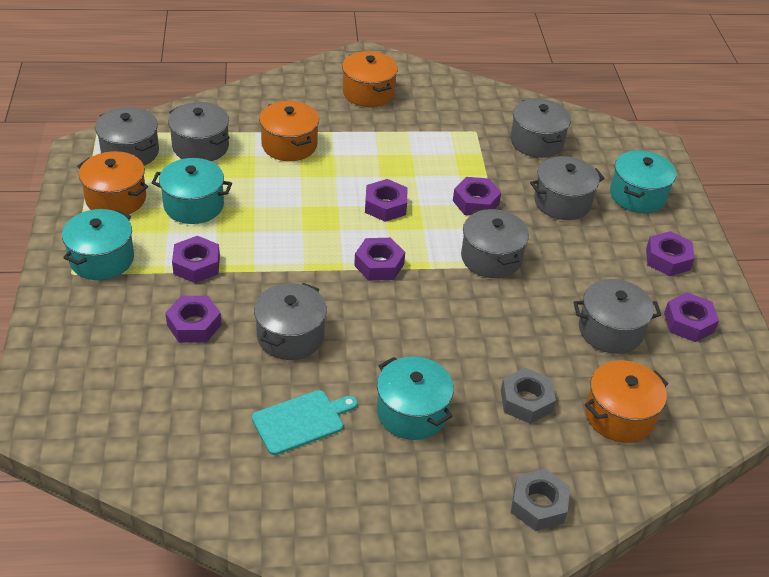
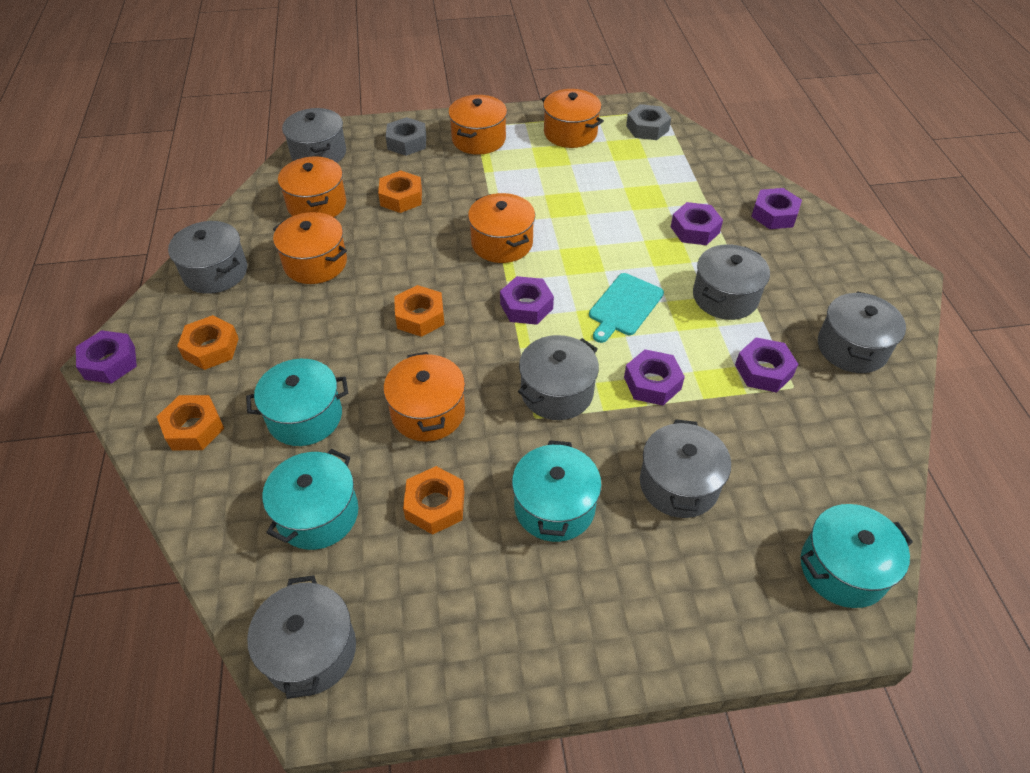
orange nut: none = 0 -> [156,395,224,450] [177,315,239,370] [378,170,422,213] [394,285,445,337] [403,466,464,535] = 5
orange pot: [77,151,148,215] [259,101,319,161] [342,51,398,107] [585,360,668,443] = 4 -> [273,212,347,284] [278,156,346,217] [383,352,465,442] [448,95,507,155] [468,193,535,263] [541,89,604,148] = 6
purple nut: [165,296,221,343] [172,236,220,283] [354,238,405,281] [365,179,407,222] [453,177,501,215] [646,231,695,276] [664,292,719,342] = 7 -> [76,330,137,384] [500,276,554,325] [624,349,685,405] [671,202,723,245] [735,337,798,393] [751,188,802,229] = 6

